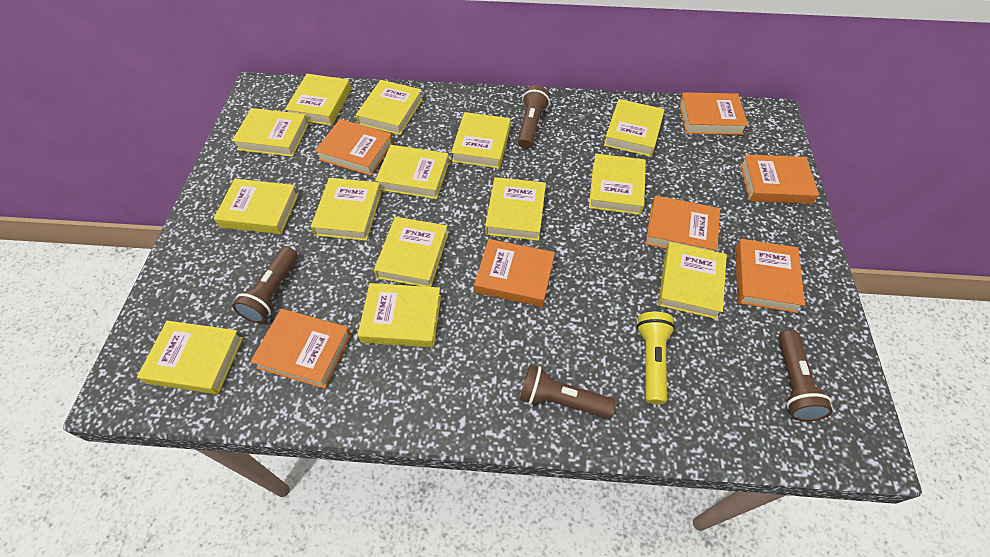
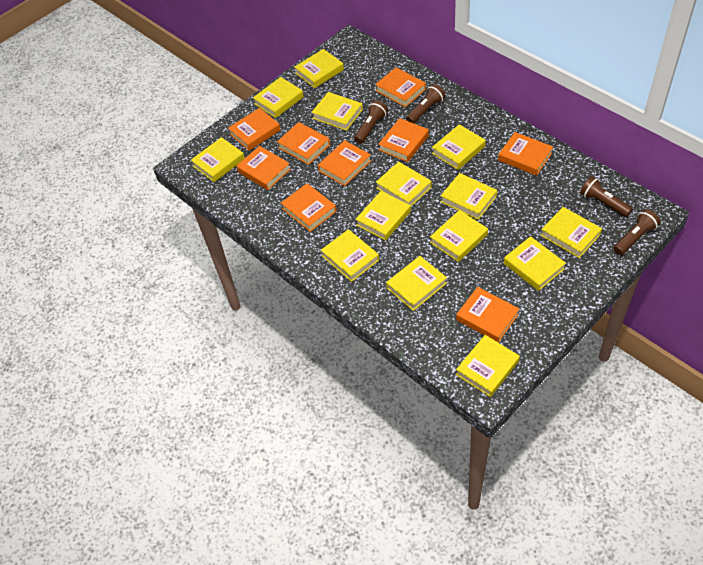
orange book: [250,309,351,389] [315,119,393,176] [474,239,555,307] [646,195,720,251] [679,92,748,135] [735,239,805,313] [740,154,819,204] = 7 -> [228,108,281,151] [236,146,291,190] [277,122,330,165] [281,183,337,232] [318,140,371,186] [375,67,426,107] [378,118,429,162] [456,287,519,343] [498,132,553,176] = 9
yellow flashlight: [636,312,675,405] = 1 -> none = 0

